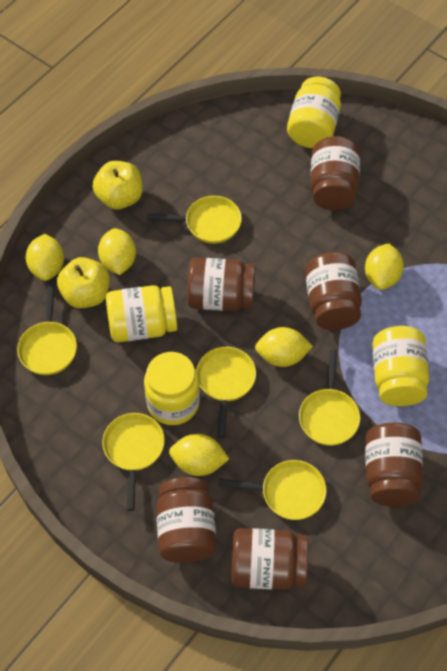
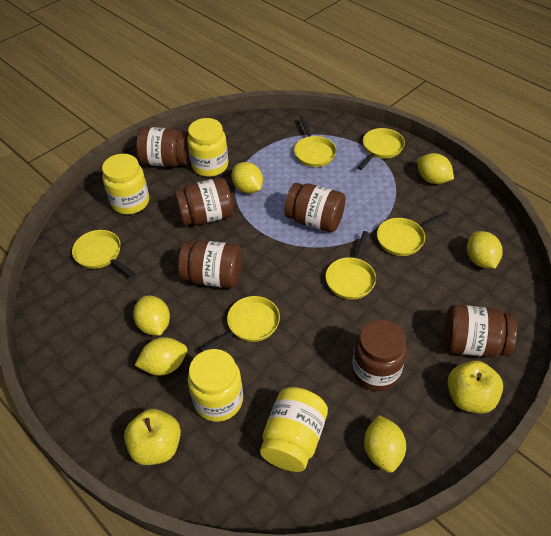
yellow lemon: [25,234,64,281] [98,228,136,275] [169,434,229,476] [255,327,313,367] [365,243,404,290] = 5 -> [133,296,170,336] [135,337,187,375] [231,162,263,193] [364,415,406,473] [417,153,454,184] [467,231,503,269] = 6

